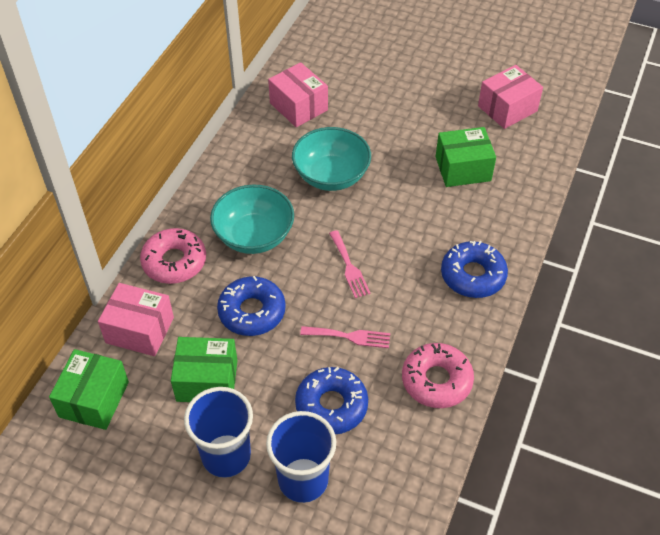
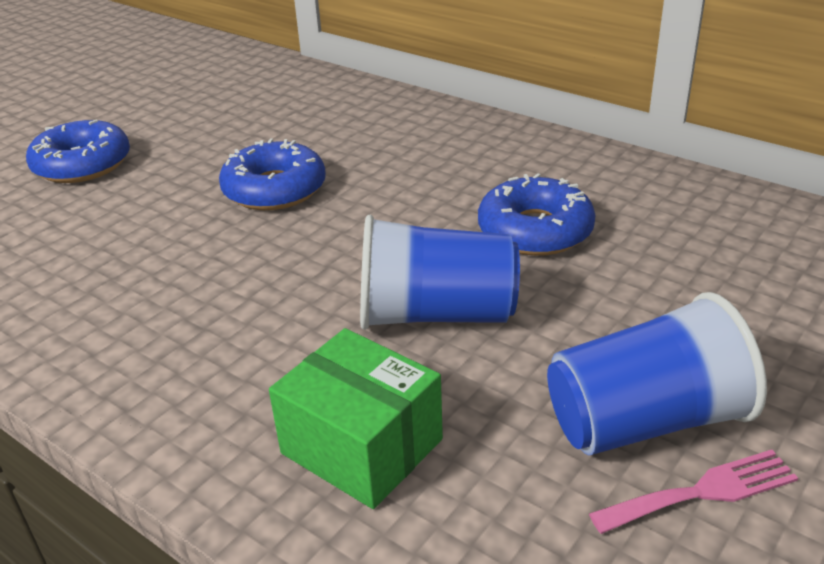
green box: [49,349,129,430] [171,337,238,402] [436,127,496,187] = 3 -> [269,328,443,509] = 1
pink box: [98,283,174,356] [268,62,328,127] [478,65,543,129] = 3 -> none = 0
pink donut: [140,228,206,284] [402,343,474,408] = 2 -> none = 0
pink fork: [300,326,390,348] [329,230,371,298] = 2 -> [589,450,798,534] = 1
turquoise bowl: [210,185,294,254] [292,127,371,191] = 2 -> none = 0

